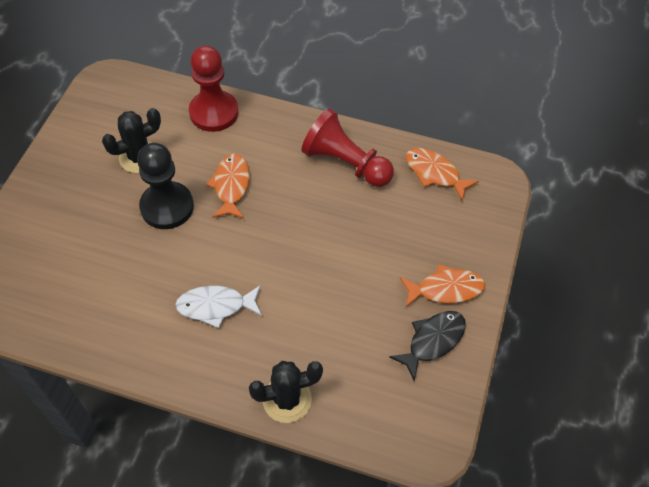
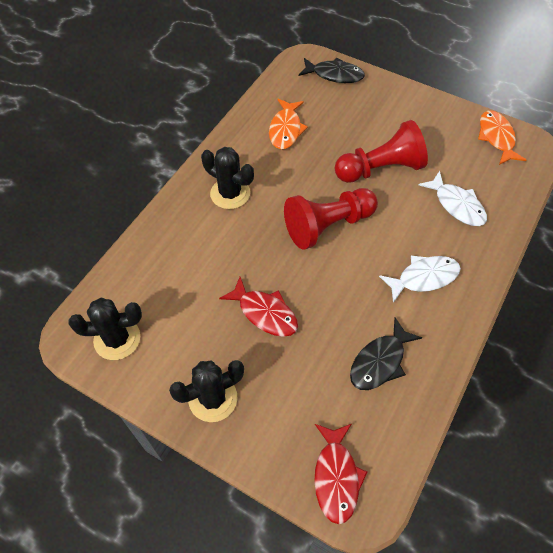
black cactus: [102,108,161,173] [249,361,323,423] = 2 -> [68,298,142,360] [169,360,244,422] [201,147,254,209] = 3
black fish: [389,311,466,381] = 1 -> [299,58,365,83] [350,318,422,390] = 2
black pawn: [137,143,194,229] = 1 -> none = 0
orange fish: [206,154,249,219] [400,264,485,307] [406,148,479,201] = 3 -> [269,99,308,149] [478,110,526,165] = 2
red fish: none = 0 -> [219,277,298,337] [314,424,367,524] = 2
white fish: [175,285,262,328] = 1 -> [379,256,461,303] [419,171,487,226] = 2

